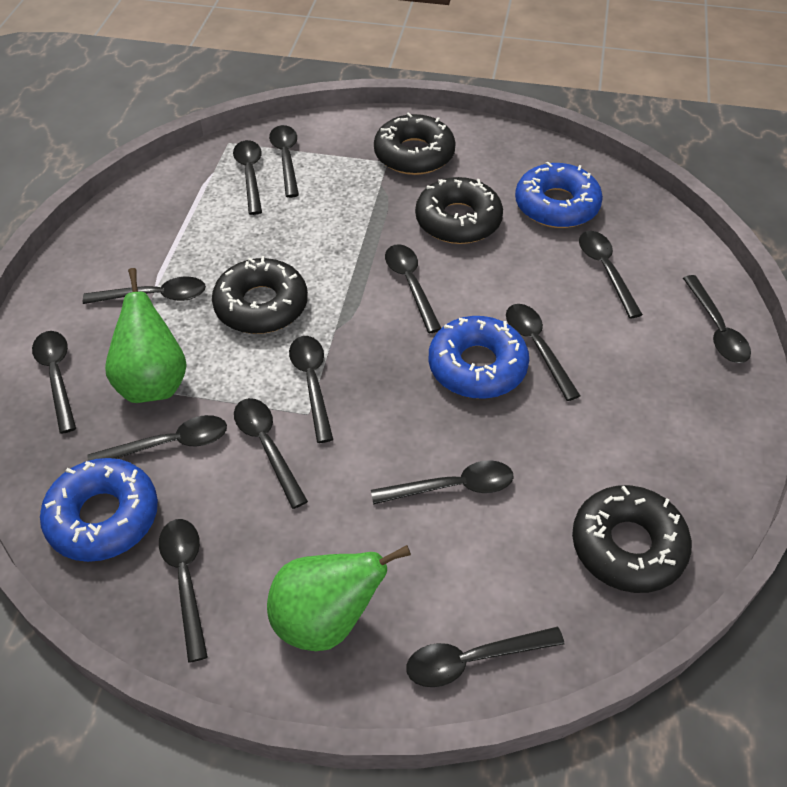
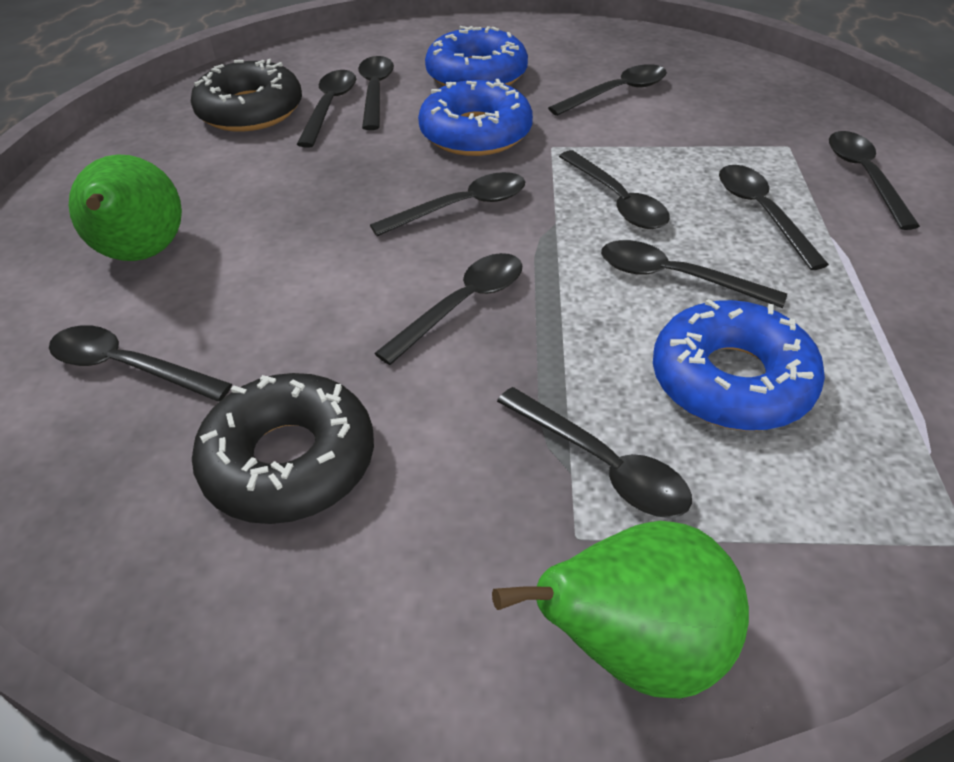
black donut: [212,256,308,334] [374,112,456,175] [415,177,503,244] [572,485,692,593] = 4 -> [191,59,302,132] [192,373,374,524] = 2
black spoon: [32,331,76,434] [83,277,206,304] [88,415,227,461] [159,519,208,662] [233,140,262,215] [234,398,308,509] [269,125,299,198] [289,336,333,443] [371,460,513,505] [385,244,441,333] [406,627,564,687] [506,304,580,401] [579,231,643,318] [683,275,751,363] = 14 -> [49,325,232,402] [297,70,356,148] [358,56,394,130] [370,172,525,236] [374,253,523,365] [497,387,692,518] [548,64,667,116] [559,150,670,229] [601,240,787,308] [719,165,829,270] [829,131,920,230] = 11

